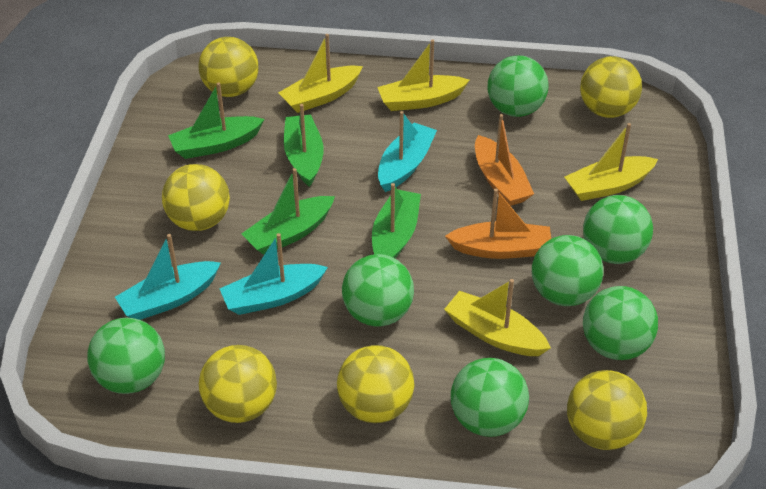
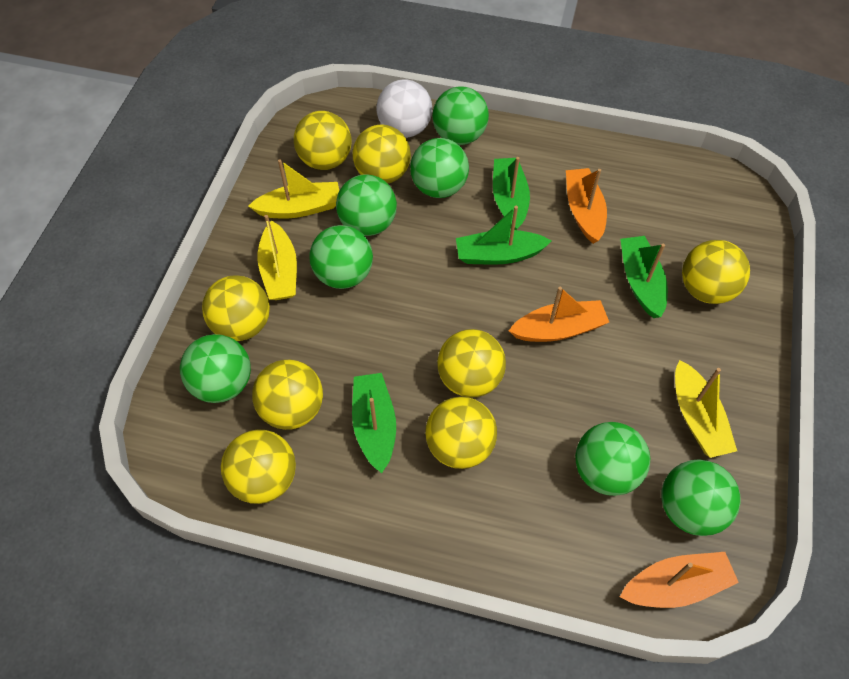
orange boat: [445,189,551,259] [475,114,534,206] = 2 -> [509,287,609,342] [566,168,607,244] [620,552,739,608] = 3
turquoise boat: [115,234,221,320] [220,233,328,315] [378,111,437,192] = 3 -> none = 0
white ball: none = 0 -> [377,79,432,138] = 1
yellow ball: [162,164,230,231] [198,37,259,97] [199,345,277,423] [337,345,415,423] [567,370,647,450] [580,56,642,118] = 6 -> [202,276,270,341] [221,430,296,504] [252,360,323,430] [294,111,351,170] [352,125,411,184] [425,397,497,469] [437,329,506,398] [682,240,750,304] = 8
yellow boat: [278,34,363,113] [377,40,470,111] [444,279,551,356] [564,123,658,201] = 4 -> [248,159,339,219] [258,215,297,300] [675,360,737,458] = 3

